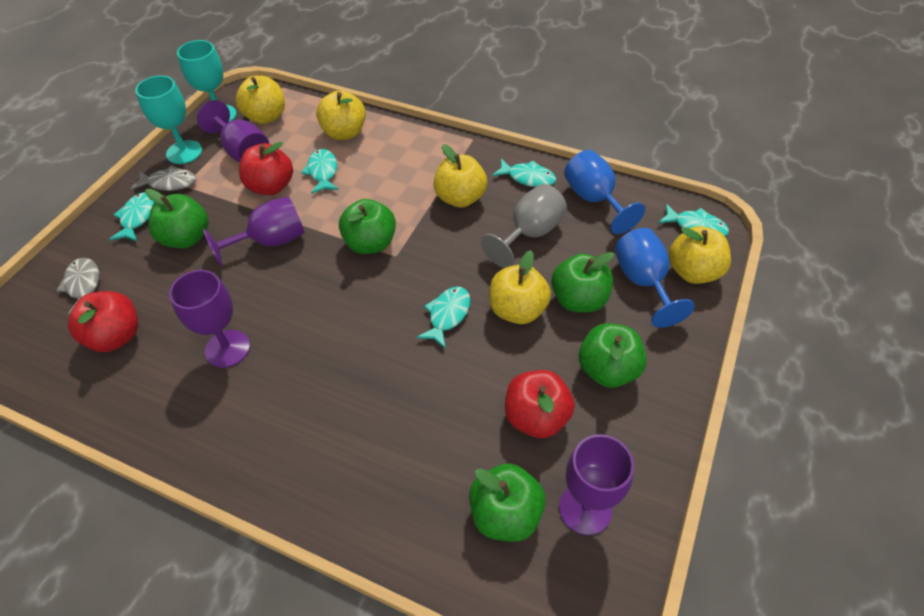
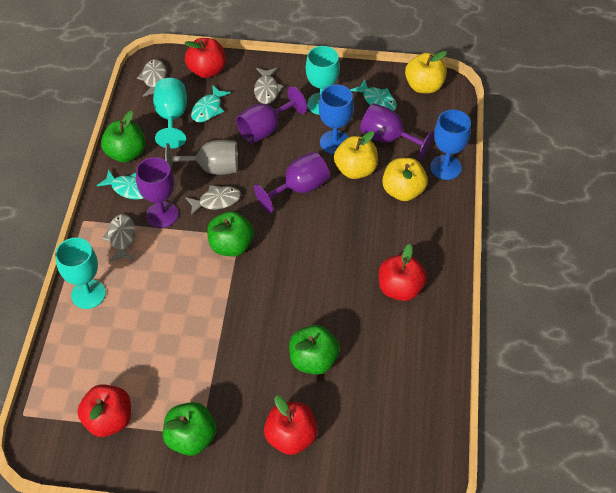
green apple: [145,189,208,248] [339,199,396,254] [469,463,546,542] [551,252,614,312] [579,323,647,388] = 5 -> [101,111,146,163] [163,402,216,456] [207,211,254,257] [289,325,340,375] = 4
grey fish: [56,258,99,316] [130,165,196,191] = 2 -> [102,214,135,262] [137,59,166,97] [185,185,241,216] [254,68,284,104] = 4
red apple: [68,291,138,352] [239,142,293,195] [505,370,575,438] = 3 -> [77,384,131,437] [185,38,226,78] [264,396,318,455] [379,244,427,301] = 4
turquoise fish: [109,192,155,242] [301,149,339,194] [416,286,471,349] [492,159,556,187] [658,204,729,236] = 5 -> [97,169,143,200] [191,85,231,122] [350,79,397,111] = 3
turquoise goblet: [135,75,202,164] [177,40,237,122] = 2 -> [55,238,106,309] [153,78,187,149] [306,46,340,115] = 3
yellow apple: [236,76,285,124] [316,91,366,140] [433,144,487,208] [489,250,551,324] [669,226,731,284] = 5 -> [334,131,378,179] [382,158,428,201] [405,51,447,93] = 3

